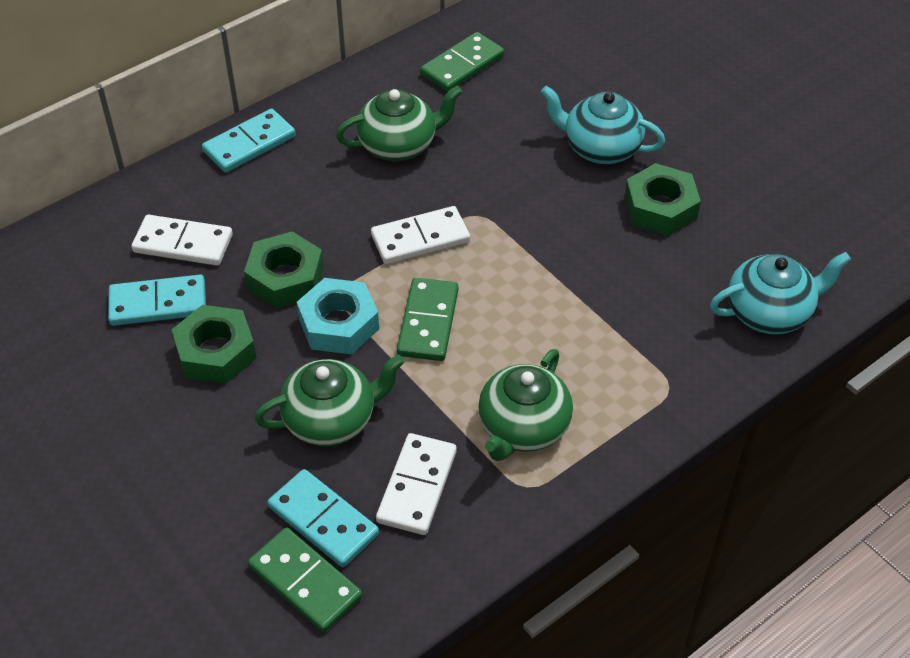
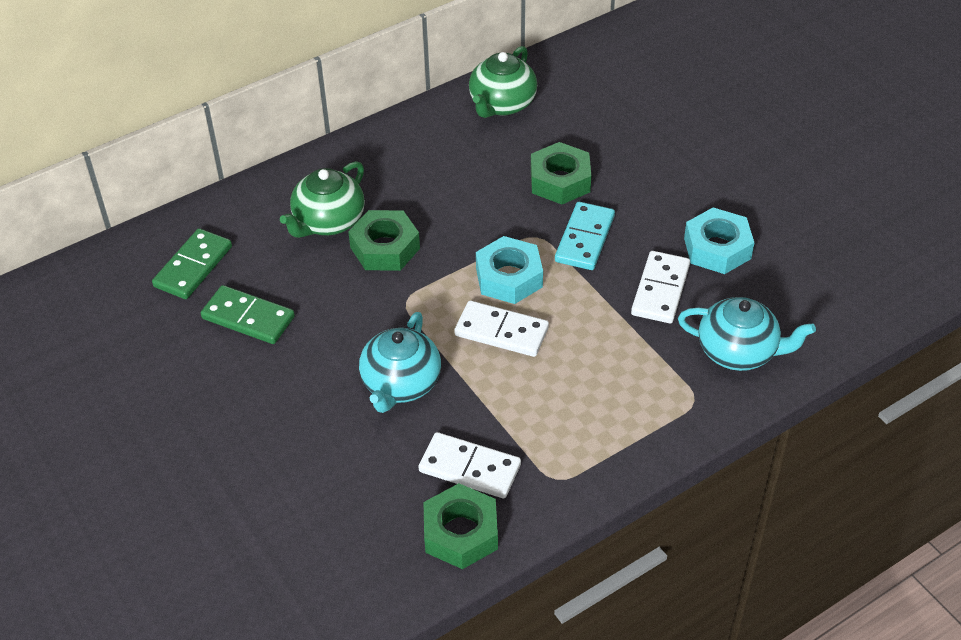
green domino: [248,527,362,633] [397,278,458,361] [420,32,504,92] = 3 -> [152,228,232,299] [201,285,295,344] = 2
green teapot: [255,355,405,446] [336,86,462,161] [478,349,573,461] = 3 -> [280,161,365,238] [469,46,537,118] = 2
turquoise domino: [108,275,206,326] [202,109,296,173] [268,469,379,567] = 3 -> [555,202,615,270] = 1
turquoise nut: [297,278,379,355] = 1 -> [476,236,543,304] [684,207,754,274] = 2

